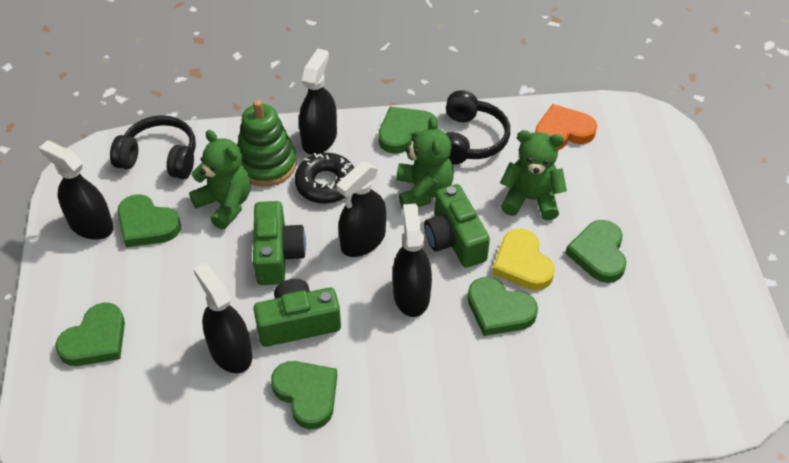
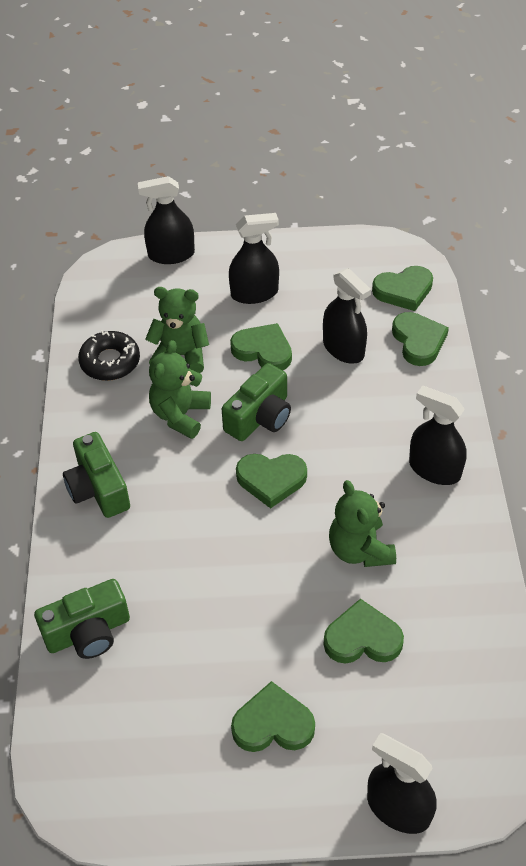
black headphones: [110,115,196,179] [445,90,510,165] = 2 -> none = 0
green stacking toy: [237,100,297,187] = 1 -> none = 0
orange heart: [535,104,597,150] = 1 -> none = 0
yellow heart: [492,228,555,290] = 1 -> none = 0

